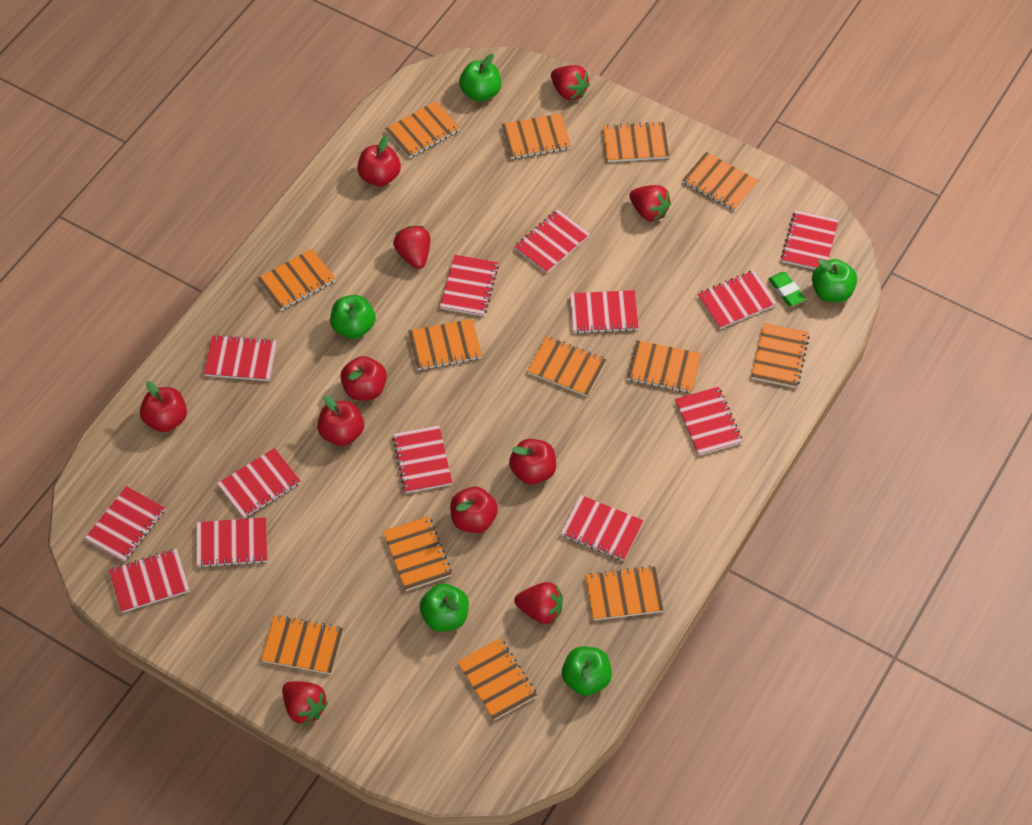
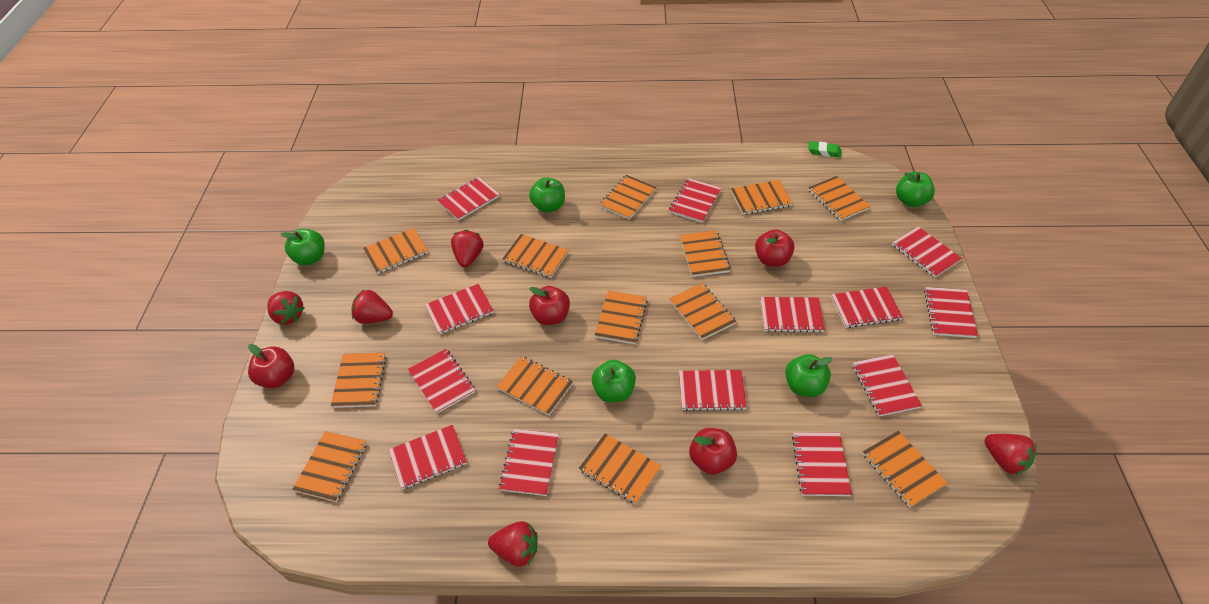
red apple: [140,381,187,432] [317,396,364,446] [341,356,387,401] [358,136,401,186] [450,487,498,533] [509,439,556,485] = 6 -> [248,344,294,388] [529,286,570,325] [689,428,737,475] [755,229,795,267] = 4

